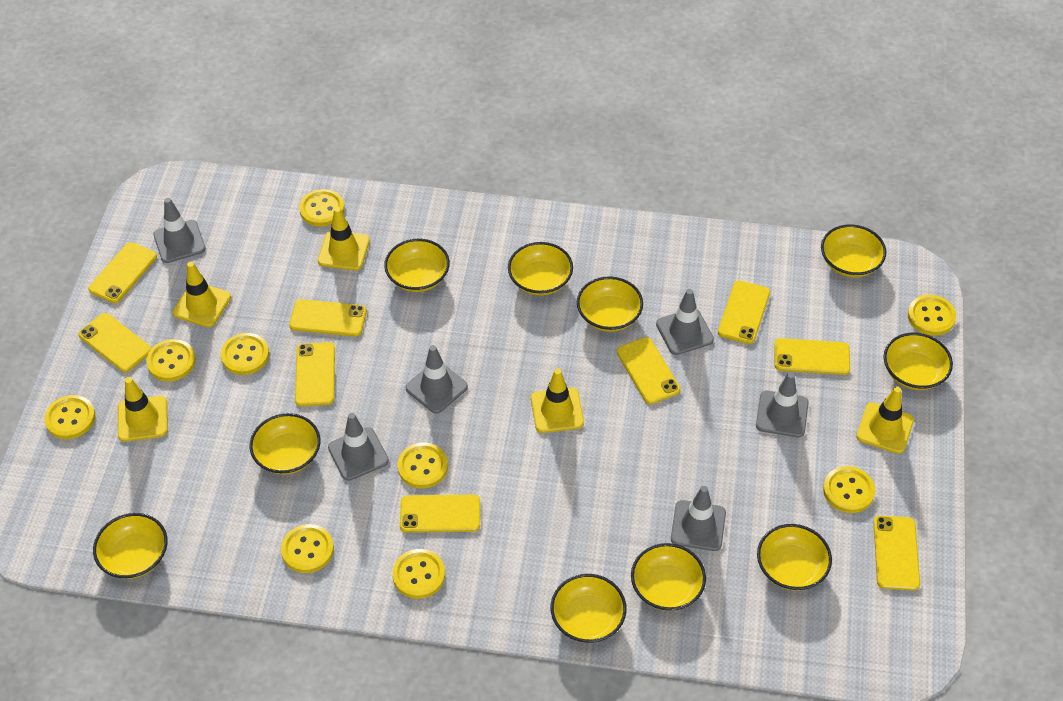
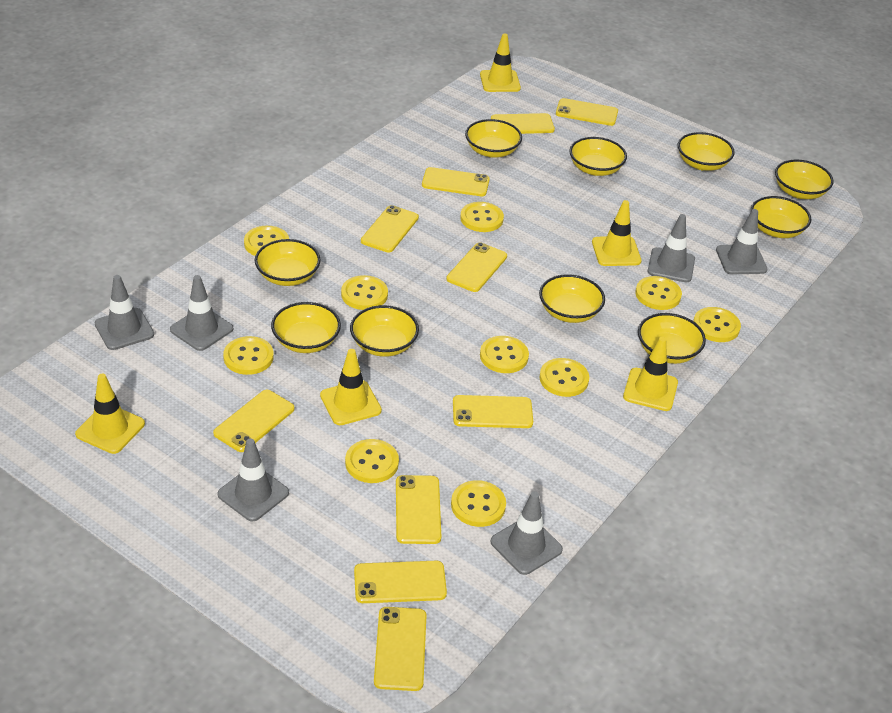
yellow button: [44,395,95,439] [146,339,196,381] [220,333,269,375] [281,524,334,573] [299,189,345,227] [392,549,445,599] [397,443,448,488] [823,466,875,513] [908,295,956,336] = 9 -> [223,336,274,375] [244,226,289,256] [341,275,388,310] [345,439,399,483] [451,480,506,527] [460,202,504,232] [480,336,529,373] [539,358,589,397] [635,276,682,310] [693,307,741,342] = 10
yellow phone: [78,313,151,372] [88,242,157,303] [289,299,367,337] [295,342,335,406] [400,494,480,533] [617,337,681,404] [718,280,770,344] [774,338,850,375] [873,516,920,591] = 9 -> [213,390,295,452] [354,561,447,603] [361,205,419,253] [374,607,427,691] [396,475,441,544] [422,167,490,196] [446,242,507,292] [453,395,533,428] [491,113,555,134] [556,98,618,126] = 10

